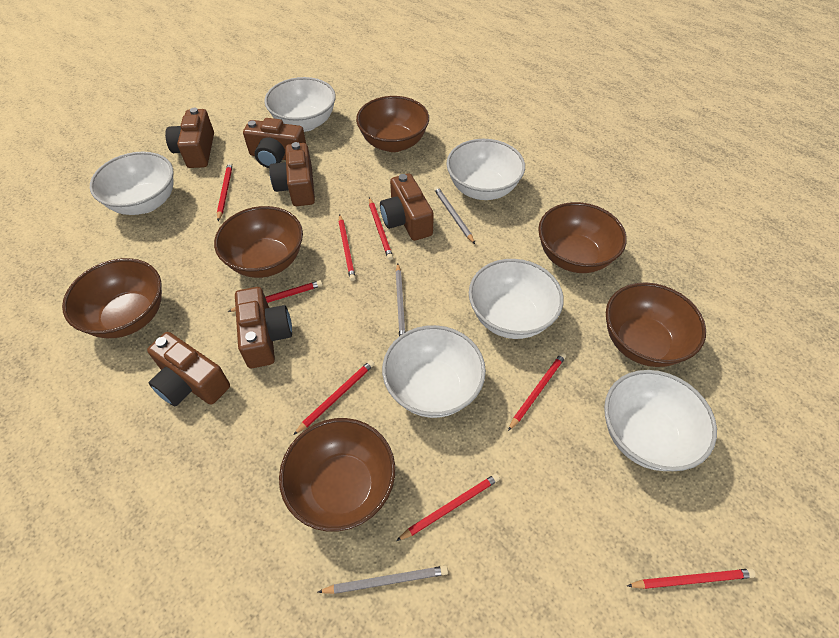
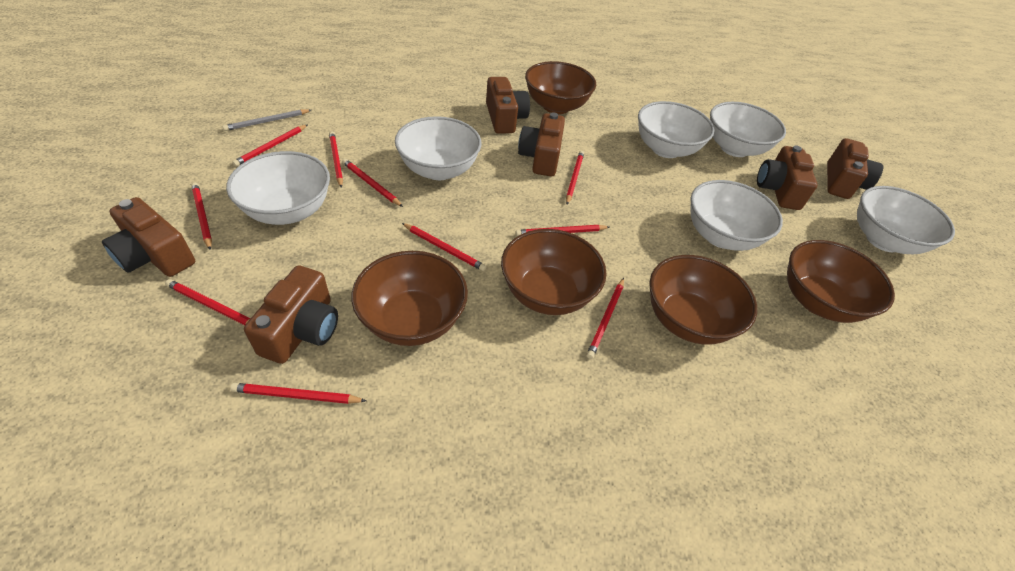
brown bowl: [62,258,162,338] [214,206,303,278] [279,418,395,532] [356,96,429,152] [538,202,627,273] [606,282,706,367] = 6 -> [351,251,468,346] [501,229,607,315] [525,61,596,114] [649,255,757,345] [787,240,895,323] = 5
grey pencil: [318,566,448,594] [396,264,406,336] [434,186,475,244] = 3 -> [223,109,311,131] = 1
red pencil: [217,162,233,221] [227,280,323,312] [294,360,375,435] [338,214,356,281] [369,198,393,260] [396,473,500,541] [508,353,566,431] [627,569,756,589] = 8 -> [165,279,250,325] [191,182,212,250] [230,383,366,404] [232,125,307,166] [329,131,343,188] [342,159,403,207] [402,223,486,271] [515,225,610,236] [566,151,584,204] [586,278,624,359] = 10

